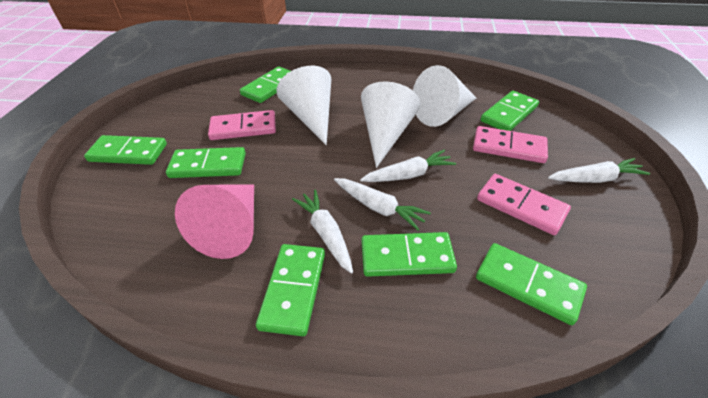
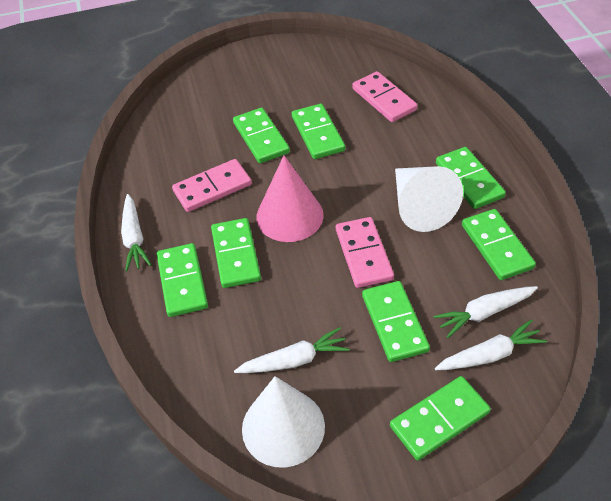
green domino: [84,135,167,165] [166,147,246,178] [240,67,291,103] [256,244,325,336] [362,232,457,277] [476,243,587,325] [481,91,539,131] = 7 -> [157,243,208,317] [211,218,261,288] [233,108,290,163] [292,104,345,159] [362,281,430,362] [390,376,491,461] [436,147,506,209] [462,209,536,280] = 8
white cone: [276,66,331,145] [361,81,421,168] [413,65,476,127] = 3 -> [242,376,325,468] [395,166,463,232] = 2

